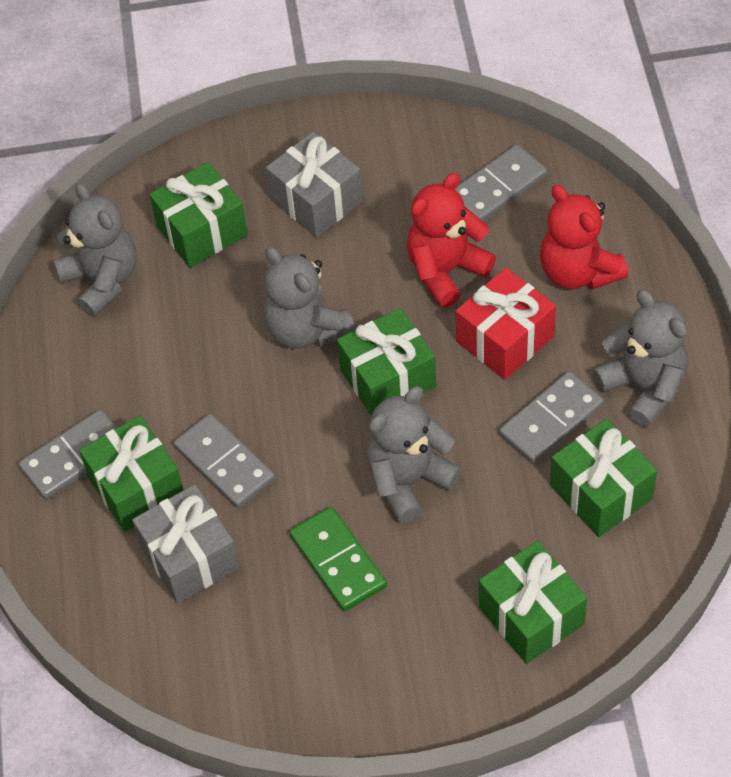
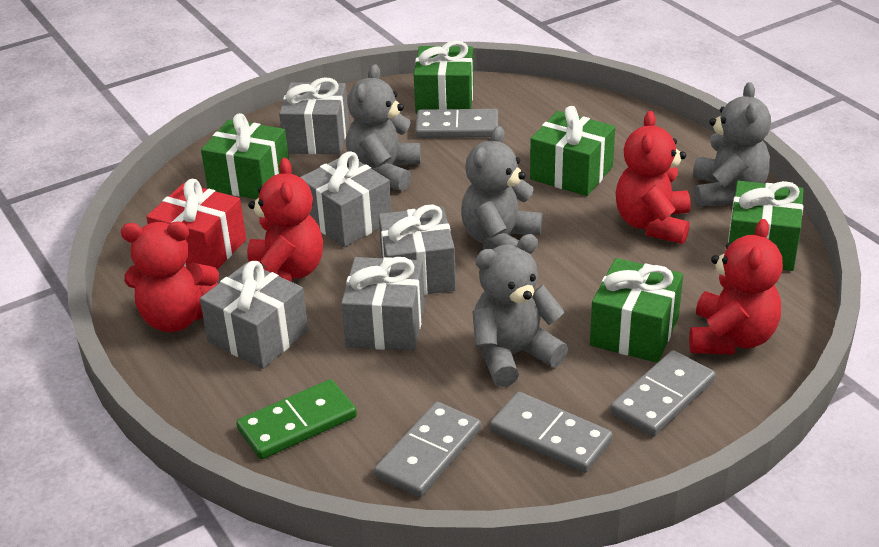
grey gift: [132,485,239,603] [266,132,363,237] = 2 -> [200,261,308,369] [279,77,349,154] [300,151,392,247] [341,257,425,351] [378,204,456,295] = 5
red teddy bear: [407,173,496,307] [540,185,628,290] = 2 -> [121,221,219,332] [247,158,323,282] [616,111,690,244] [689,219,783,354] = 4

